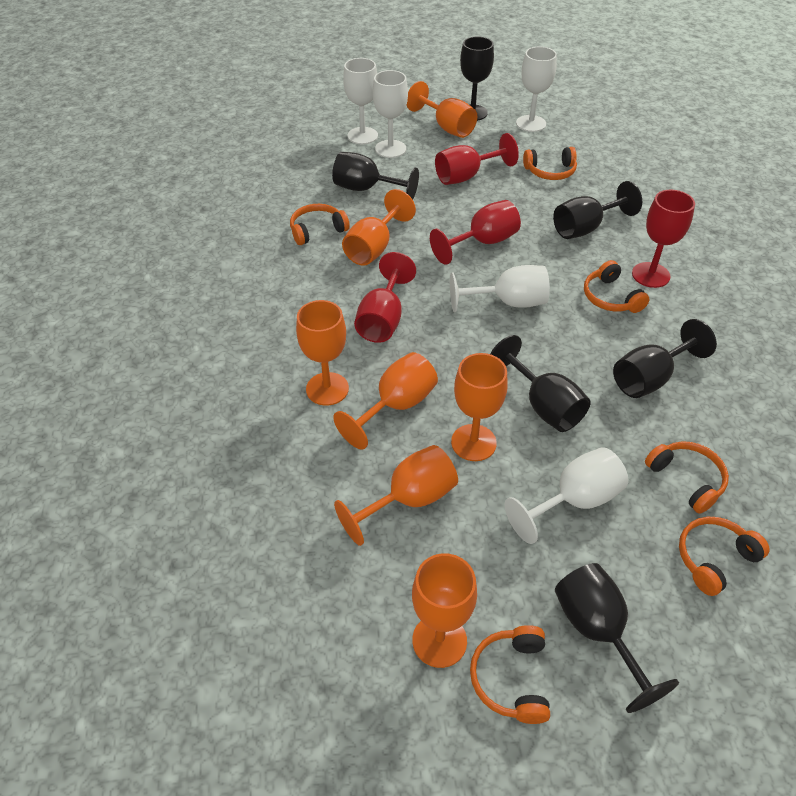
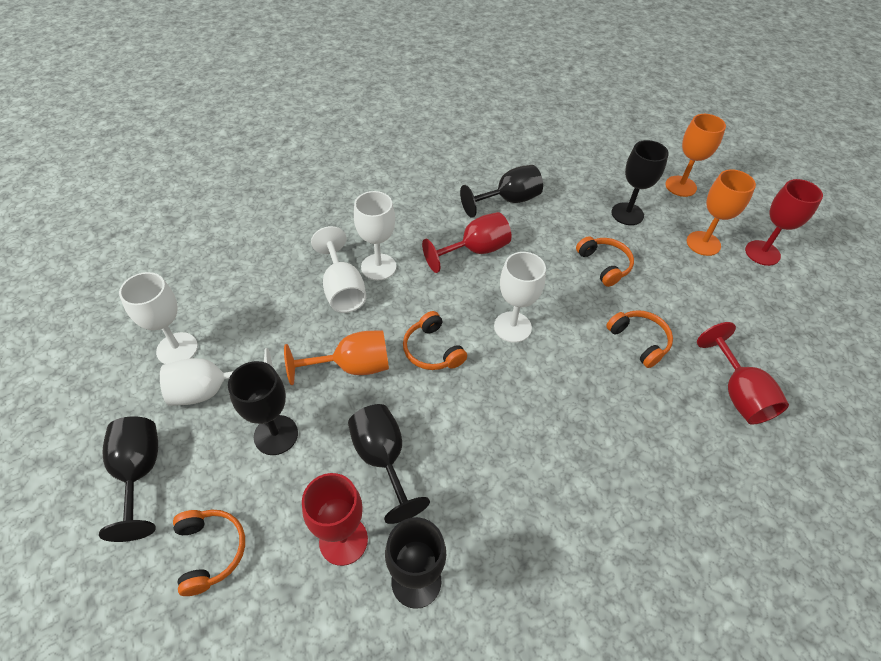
orange goblet: [296,300,349,406] [333,352,438,450] [334,445,458,546] [342,189,416,266] [407,81,477,138] [412,553,477,668] [451,353,508,461] = 7 -> [284,330,389,385] [665,114,726,197] [687,169,756,256] = 3
orange headphones: [290,204,350,245] [470,625,550,724] [523,147,577,180] [584,260,649,313] [645,441,729,514] [679,517,770,596] = 6 -> [173,510,245,596] [403,311,467,370] [576,236,634,287] [606,310,673,368] = 4

